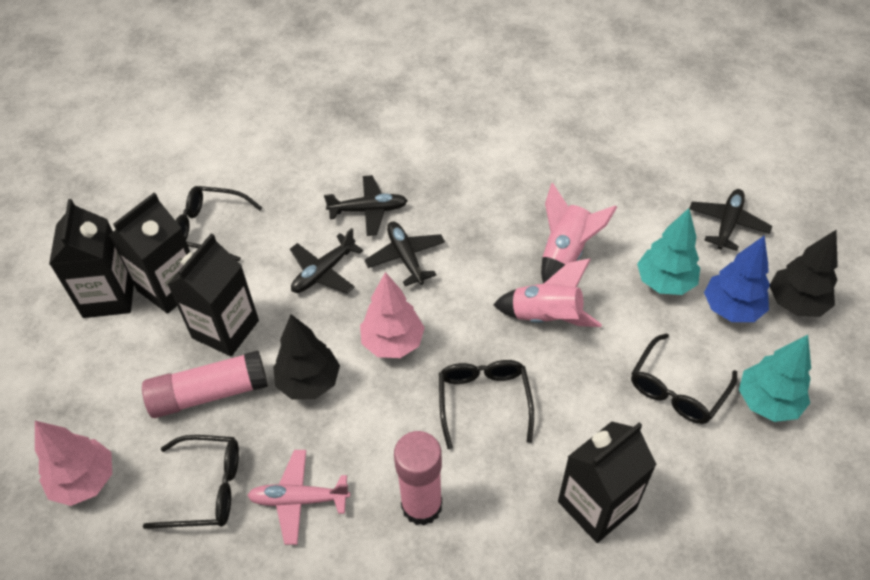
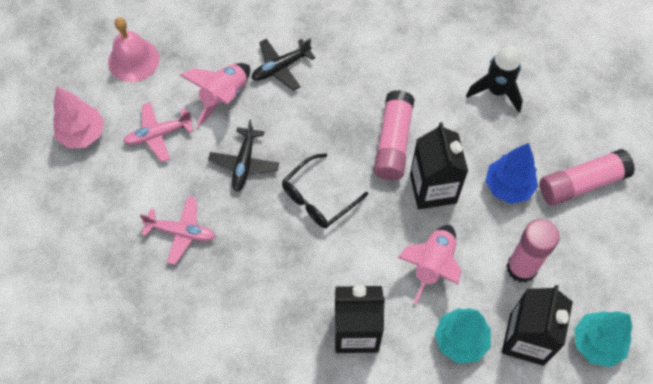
black carton: [49,199,134,318] [109,193,190,314] [167,233,259,356] [558,421,657,543] = 4 -> [335,286,385,353] [410,122,468,209] [502,285,573,366] = 3
black glasses: [143,435,239,529] [175,186,262,261] [439,360,534,449] [631,333,737,424] = 4 -> [282,153,368,228] = 1
black plane: [290,228,363,293] [324,175,408,236] [365,221,445,286] [689,189,772,251] = 4 -> [208,120,279,191] [252,39,316,91] = 2
black rocket: none = 0 -> [466,46,523,113] = 1
black tree: [273,314,340,400] [770,230,838,317] = 2 -> none = 0
pink bell: none = 0 -> [108,17,159,82] = 1
pink glue stick: [142,350,268,418] [394,431,442,526] = 2 -> [374,90,415,180] [506,219,560,282] [539,149,635,206] = 3
pink plane: [247,450,350,545] = 1 -> [123,102,193,162] [140,197,216,265] = 2
pink tree: [35,421,112,506] [360,272,425,358] = 2 -> [53,86,104,148] = 1

